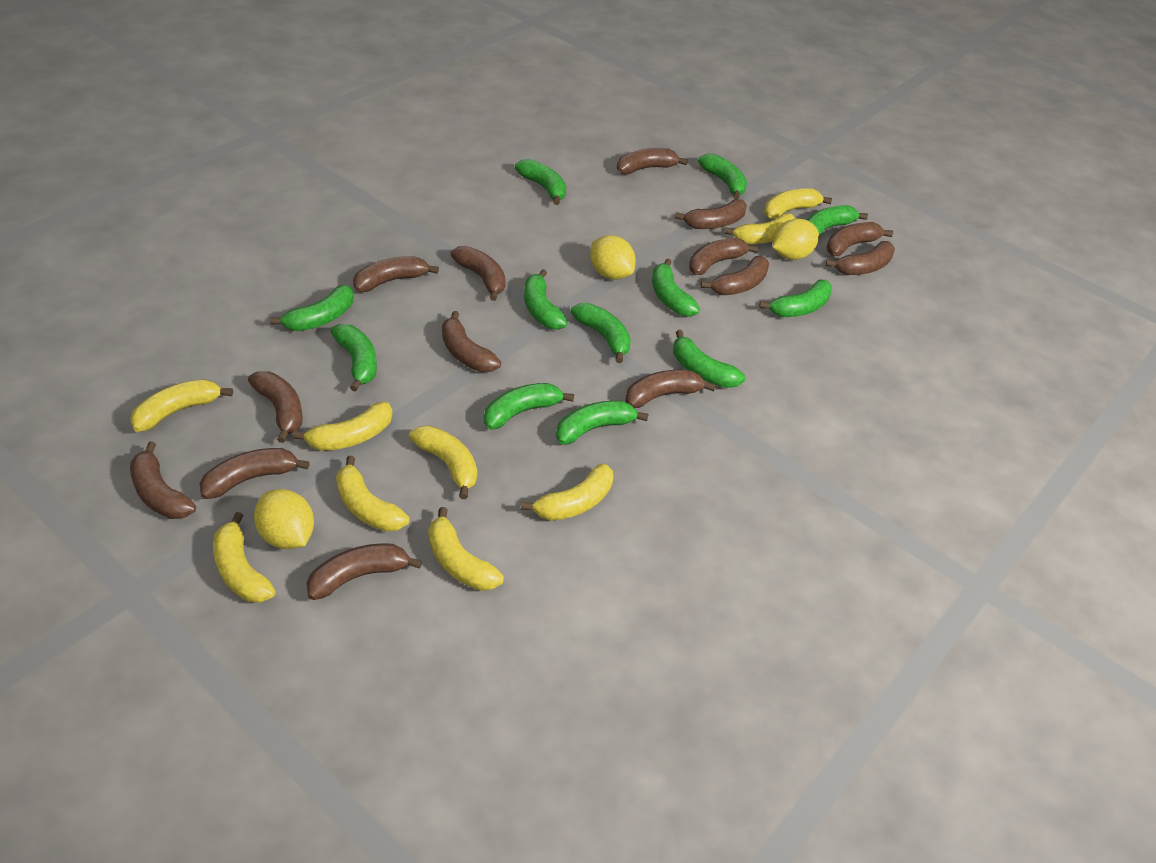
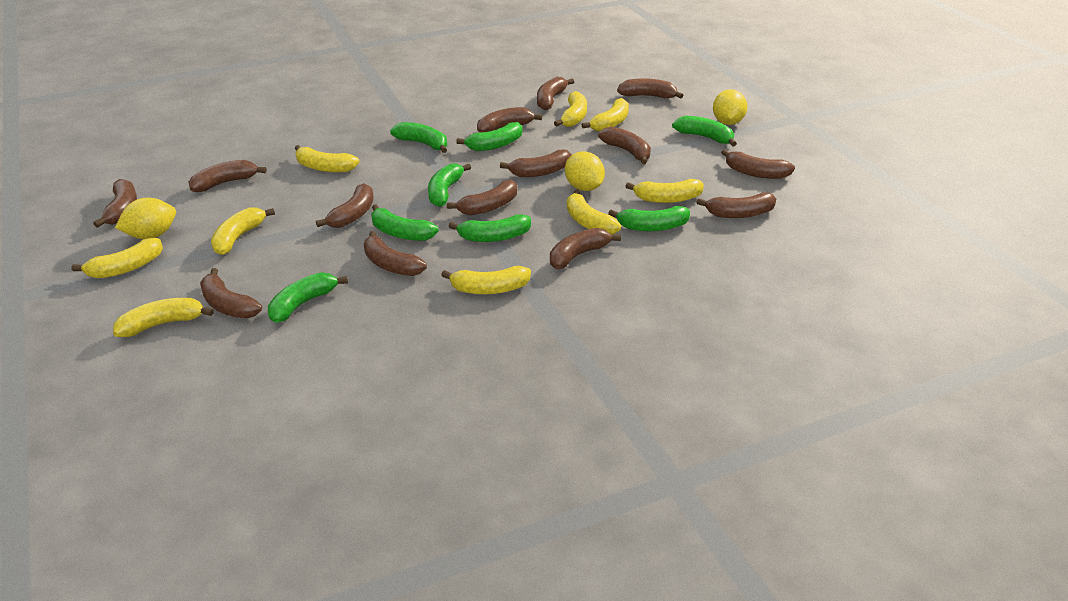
green banana: [270,285,353,331] [330,324,377,392] [484,383,574,430] [515,159,566,205] [524,269,568,330] [556,401,648,445] [570,303,631,363] [652,259,700,317] [673,330,745,388] [698,153,747,199] [759,280,832,317] [807,205,868,235] = 12 -> [268,272,348,323] [371,204,439,241] [390,122,447,153] [428,163,471,207] [448,214,531,242] [456,122,522,151] [608,206,690,231] [672,116,737,147] = 8

